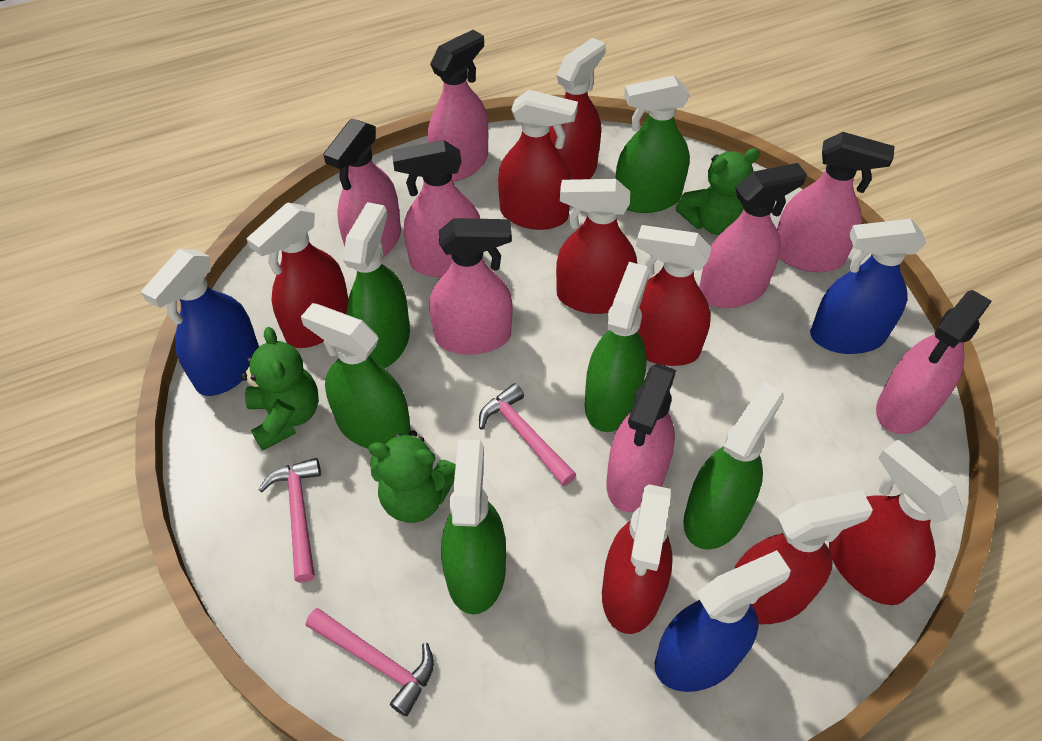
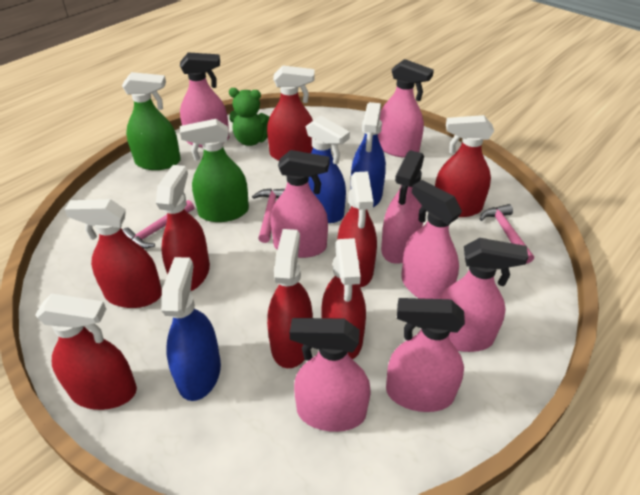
green spray bottle: [301,303,411,449] [343,202,410,368] [441,440,506,615] [585,262,650,432] [616,75,690,213] [683,382,784,550] = 6 -> [122,72,181,170] [180,119,249,222] = 2
green teddy bear: [241,327,319,451] [368,430,456,523] [675,148,760,235] = 3 -> [229,88,270,146] = 1

